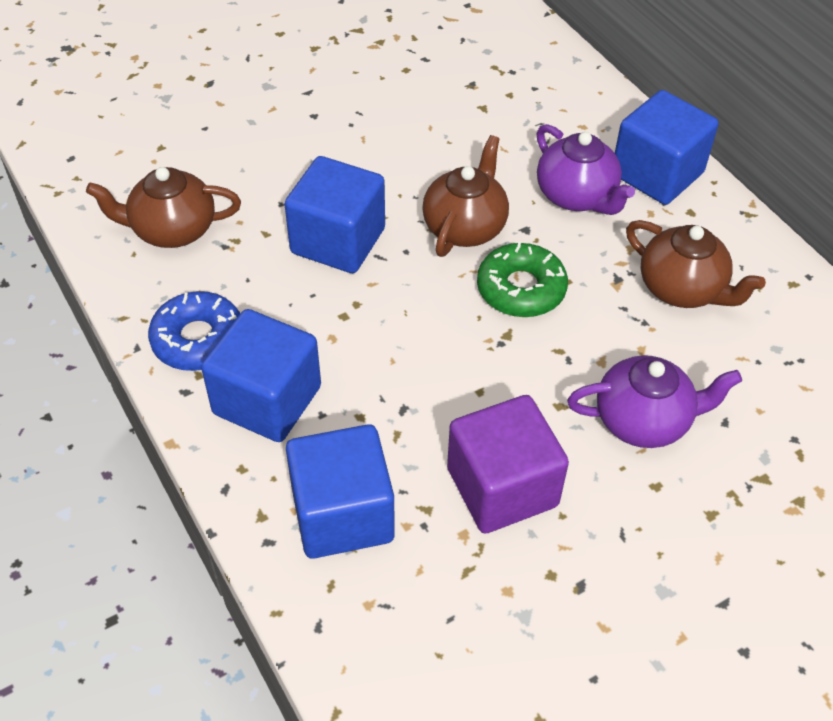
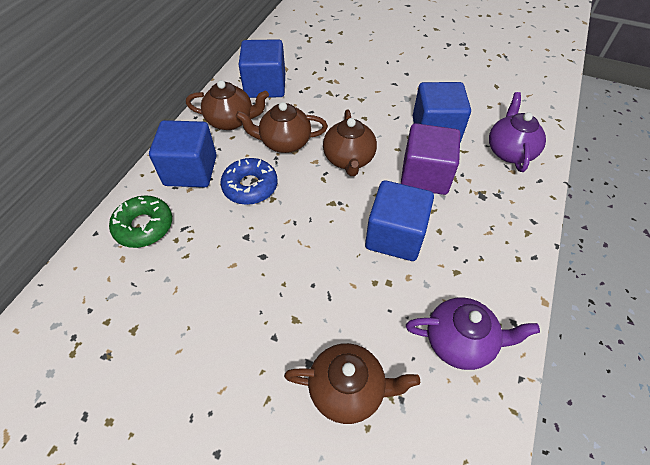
brown teapot: [86,167,241,248] [422,135,509,257] [626,220,766,308] = 3 -> [186,80,269,130] [236,102,328,153] [284,343,420,424] [323,110,377,176] = 4

